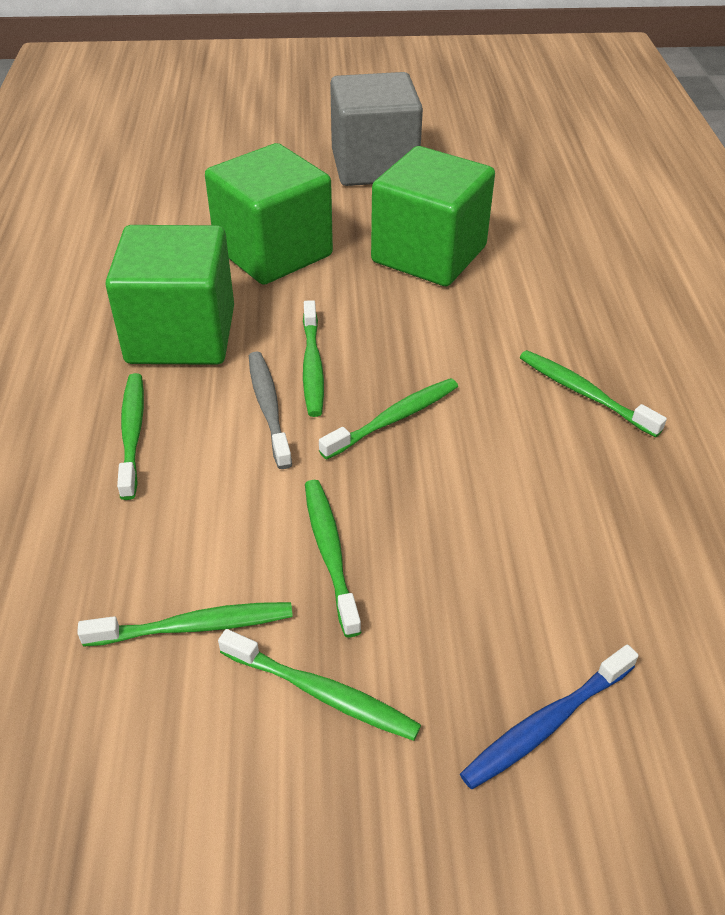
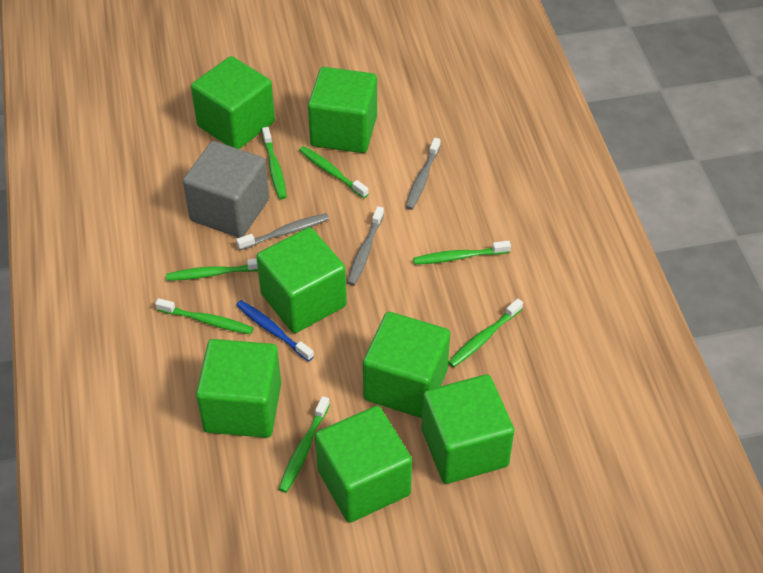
green cube: [105,225,234,365] [205,143,333,285] [371,146,495,286] = 3 -> [191,56,275,149] [196,339,281,438] [256,227,347,333] [308,67,377,153] [315,406,412,523] [363,312,450,418] [422,374,514,484] = 7
grey toothbrush: [249,351,292,469] = 1 -> [236,213,329,250] [347,206,384,285] [406,138,441,210] = 3

